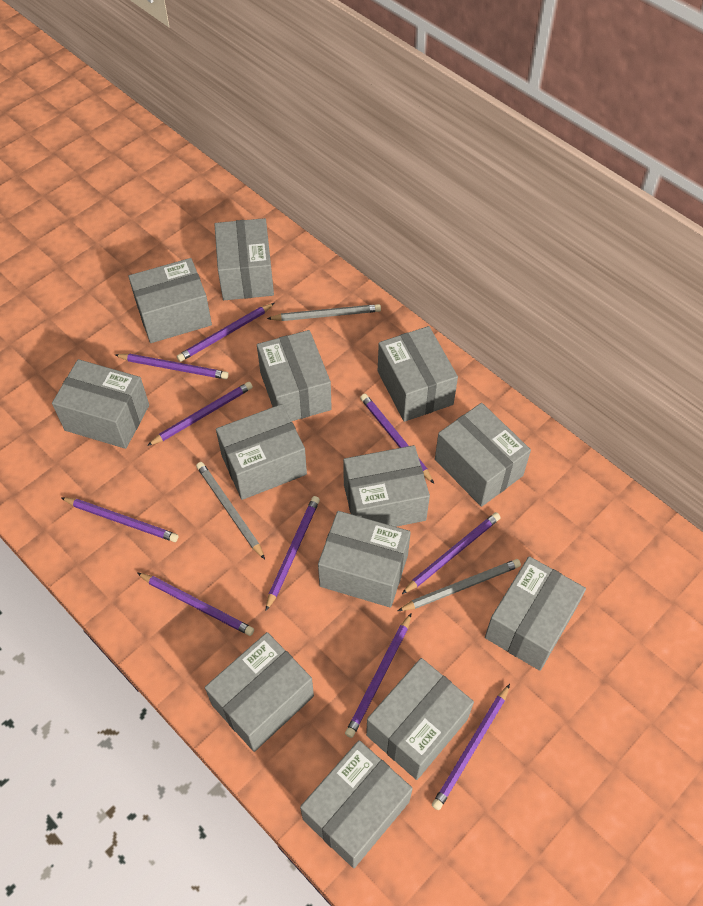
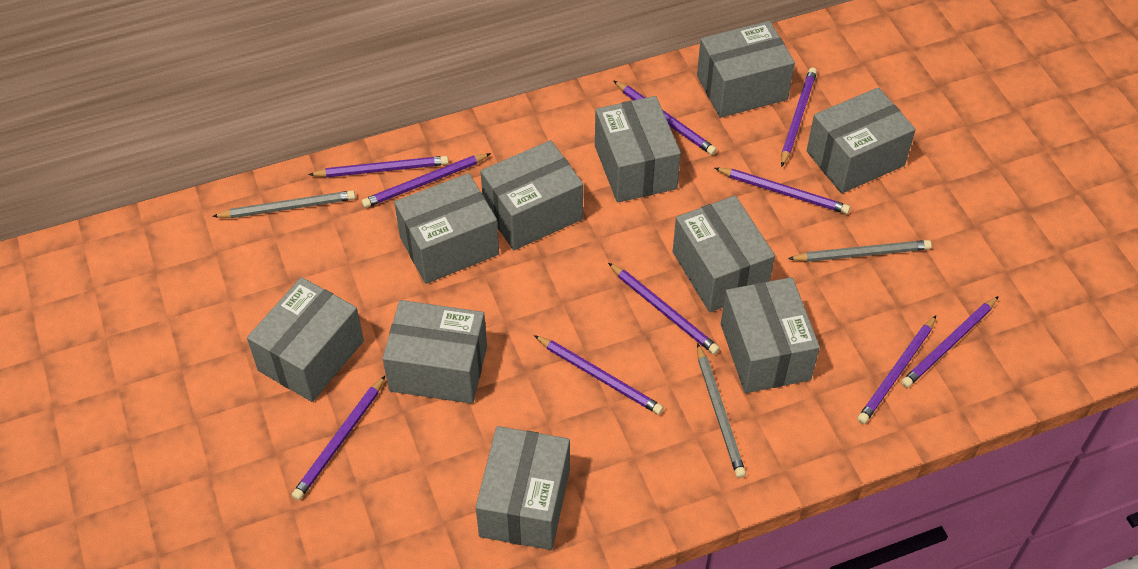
grey box: [52,359,149,449] [128,258,212,343] [205,632,314,752] [214,218,274,300] [216,404,307,500] [257,330,332,421] [300,740,413,868] [318,511,411,608] [343,445,430,527] [366,658,474,780] [378,326,458,422] [435,403,531,507] [485,556,586,671] = 13 -> [247,277,364,402] [383,300,487,404] [394,173,499,284] [476,426,570,550] [480,140,583,250] [595,96,681,203] [673,196,775,312] [697,21,795,118] [721,277,820,393] [807,87,916,193] = 10

